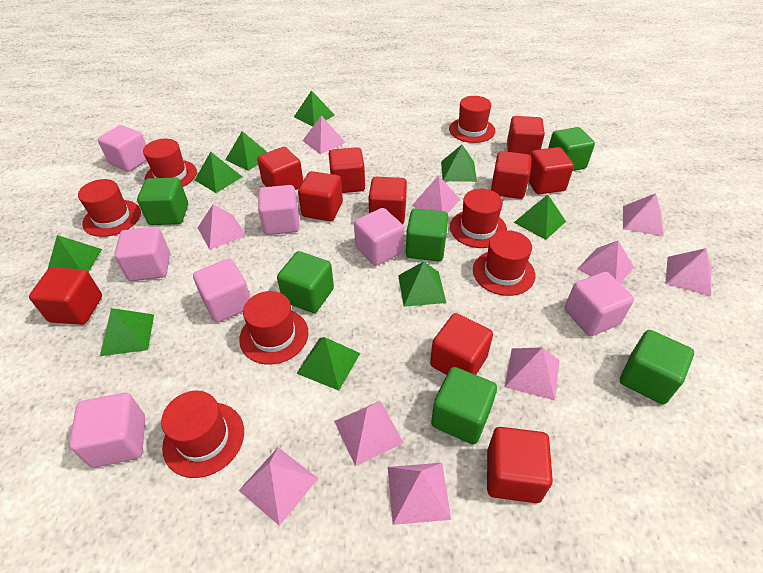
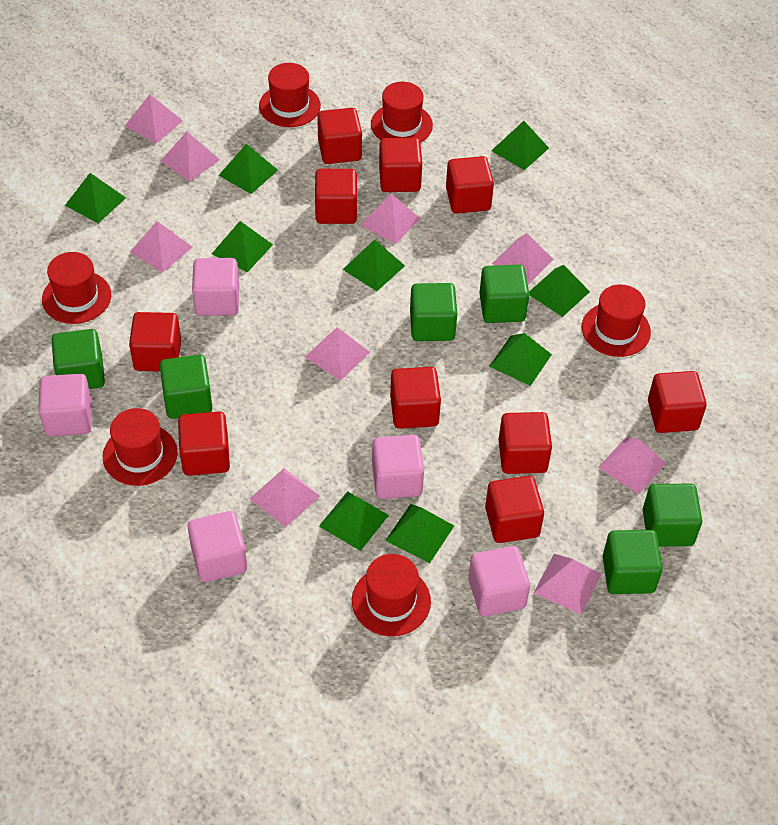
pink cube: [69,393,145,468] [98,125,147,172] [114,227,170,281] [193,259,250,323] [258,185,300,235] [354,208,404,266] [565,272,634,336] = 7 -> [38,374,92,436] [188,511,247,582] [192,258,239,316] [372,435,424,499] [468,546,530,616] = 5
pink pyramid: [198,205,246,250] [238,447,318,526] [303,116,346,154] [334,401,404,466] [388,463,451,525] [412,175,460,213] [505,347,559,400] [577,241,634,283] [623,193,664,237] [666,248,711,296] = 10 -> [125,94,183,144] [130,221,192,273] [161,132,220,182] [250,468,320,527] [305,327,370,381] [360,193,420,244] [492,233,553,285] [534,554,601,615] [598,437,666,494] = 9
red hat: [78,179,141,237] [143,139,197,187] [161,391,244,478] [239,291,309,365] [449,96,495,143] [450,189,507,248] [473,230,535,296] = 7 -> [42,252,111,324] [103,408,178,486] [259,63,321,127] [352,554,431,636] [371,82,433,143] [582,284,651,357] = 6

